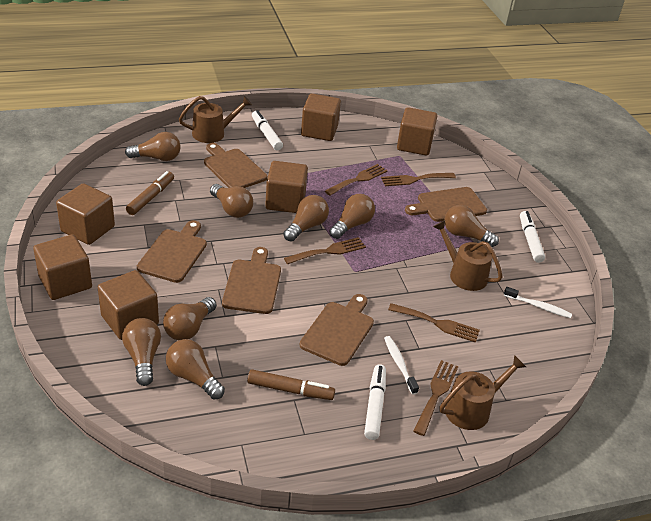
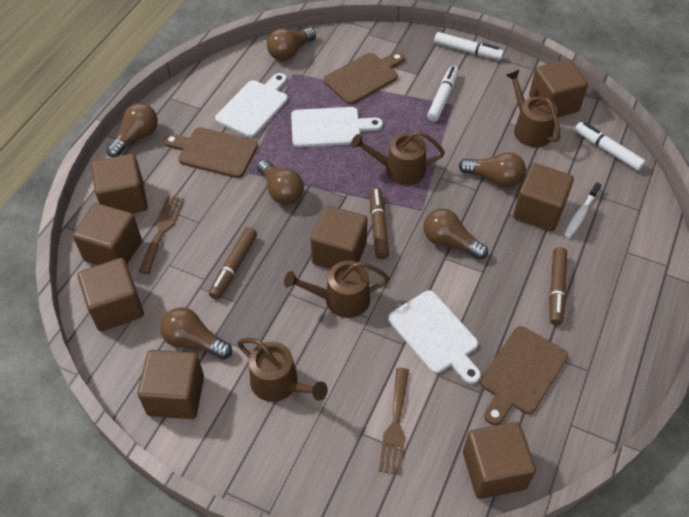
brown cube: [33,234,92,300] [56,183,115,245] [97,270,159,340] [265,161,308,213] [301,93,341,141] [397,107,437,156] = 6 -> [73,203,142,265] [78,258,144,331] [91,154,148,214] [138,350,204,419] [311,206,368,269] [463,422,536,499] [513,163,574,231] [529,59,588,117] = 8
brown cutting board: [137,220,207,283] [204,143,267,188] [222,247,281,314] [300,294,374,366] [405,187,487,222] = 5 -> [164,127,258,178] [324,52,404,105] [480,326,568,425] = 3
brown fork: [284,237,366,264] [325,164,388,196] [381,173,456,186] [388,303,480,343] [413,360,458,436] = 5 -> [138,196,184,274] [379,368,409,475] = 2
brown light bulb: [122,318,161,386] [125,132,181,161] [163,297,217,340] [166,339,225,400] [210,184,253,218] [283,195,329,242] [329,194,375,239] [444,205,499,247] = 8 -> [106,103,158,157] [160,307,232,360] [257,159,304,205] [267,27,316,61] [423,208,488,260] [459,152,526,188] = 6
brown marker: [126,171,174,215] [247,369,335,400] = 2 -> [209,227,257,300] [370,187,389,259] [549,247,567,325] = 3
brown watering can: [179,96,252,143] [433,220,503,291] [439,355,526,430] = 3 -> [237,338,328,402] [284,261,390,318] [351,131,445,185] [506,70,561,147] = 4
white cutting board: none = 0 -> [215,73,288,138] [291,107,383,147] [388,291,481,384] = 3
white toothbrush: [384,336,419,395] [504,287,572,318] = 2 -> [564,182,601,238] = 1

